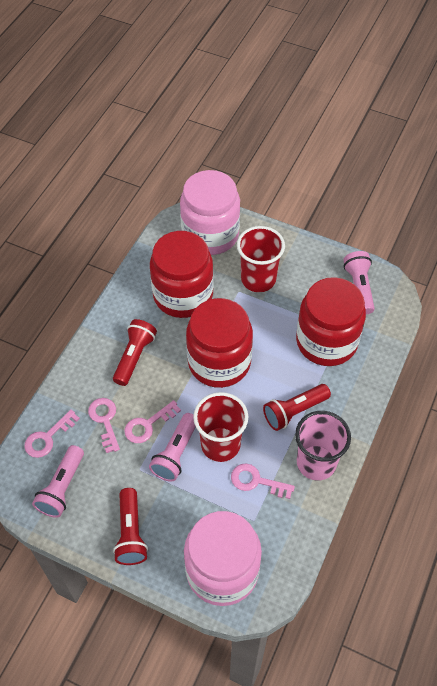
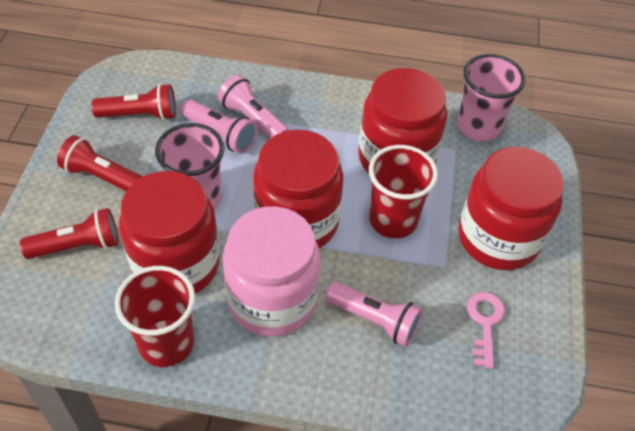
pink cup: [295,411,351,481] = 1 -> [155,123,225,210] [457,54,526,142] = 2
pink jar: [180,170,240,255] [184,511,262,606] = 2 -> [223,206,321,337] = 1
pink key: [24,410,80,458] [88,398,120,453] [124,400,181,443] [231,463,295,499] = 4 -> [467,292,505,369] = 1
red jar: [150,231,214,318] [186,298,253,388] [296,277,366,366] = 3 -> [119,171,220,294] [253,130,344,248] [358,68,447,174] [458,147,564,270] = 4

